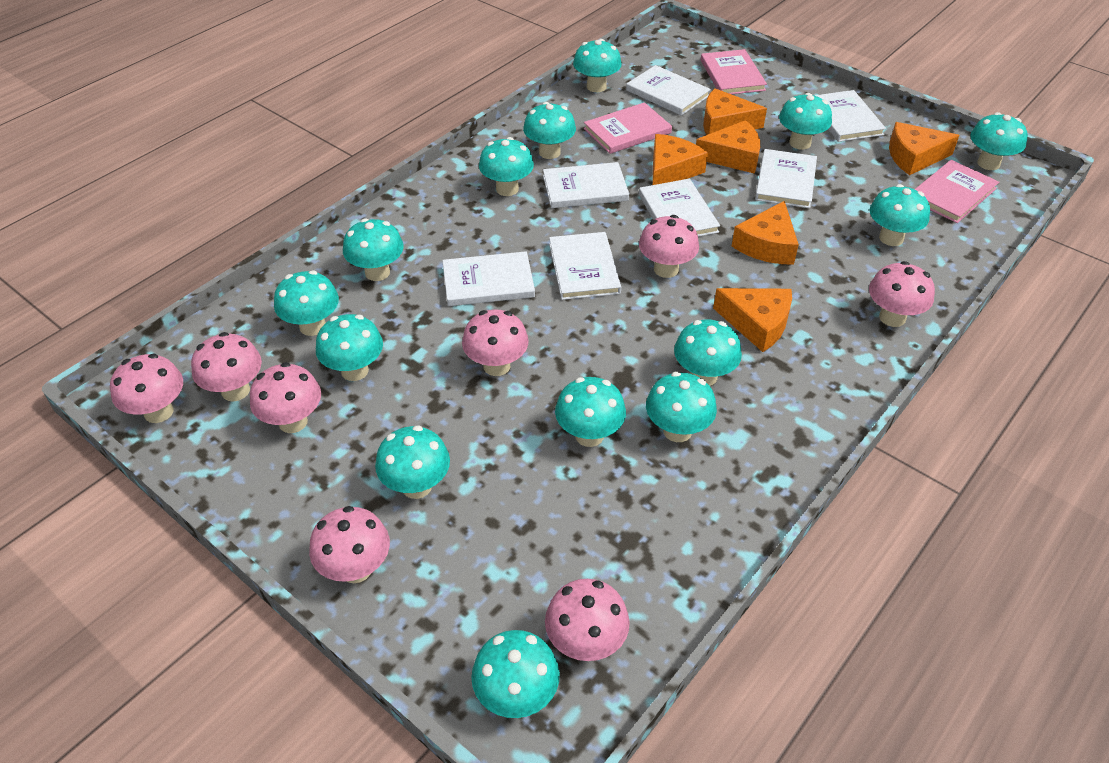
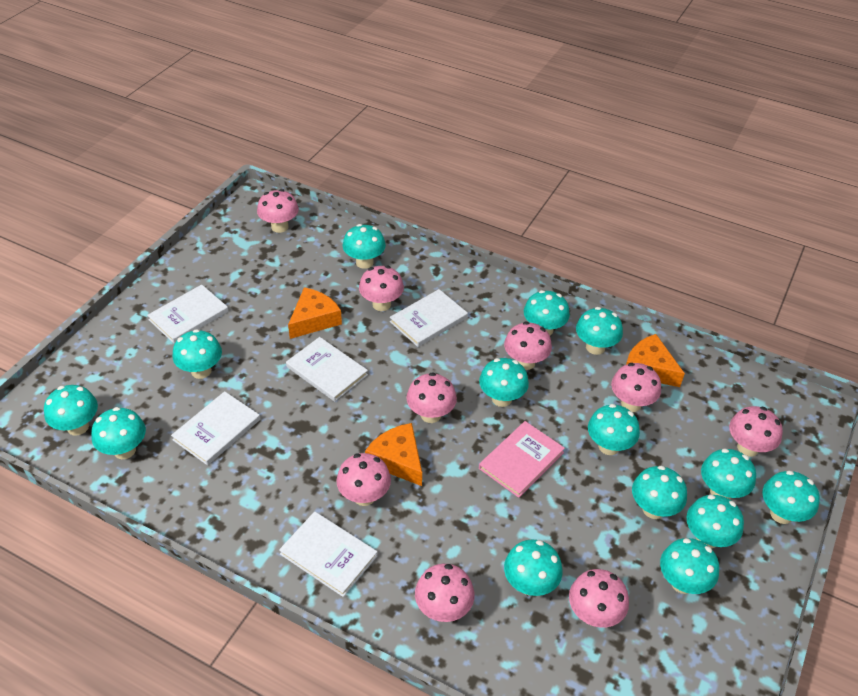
orange cheese: [652,134,708,185] [696,120,760,174] [703,88,767,135] [713,288,792,352] [732,201,799,265] [889,122,959,175] = 6 -> [288,287,342,339] [365,423,422,486] [626,334,685,387] = 3
pink book: [584,102,672,154] [701,49,767,94] [915,160,999,223] = 3 -> [479,421,565,498] = 1
pink mushroom: [110,354,183,423] [191,332,262,401] [250,362,321,433] [309,506,390,583] [462,310,529,376] [545,579,630,661] [639,215,699,278] [869,261,935,327] = 8 -> [257,189,299,233] [337,453,391,506] [359,266,404,311] [406,372,457,423] [415,564,474,622] [504,321,552,370] [569,569,629,628] [611,363,661,412] [729,406,783,457] = 9
white book: [442,251,535,306] [543,162,629,208] [549,232,621,300] [626,65,711,116] [639,179,720,237] [755,149,817,208] [814,90,886,142] = 7 -> [147,285,229,343] [171,391,260,465] [279,511,378,597] [286,337,368,402] [390,289,468,347] = 5

